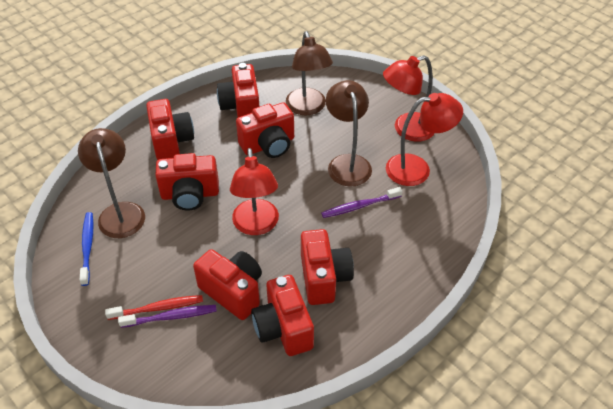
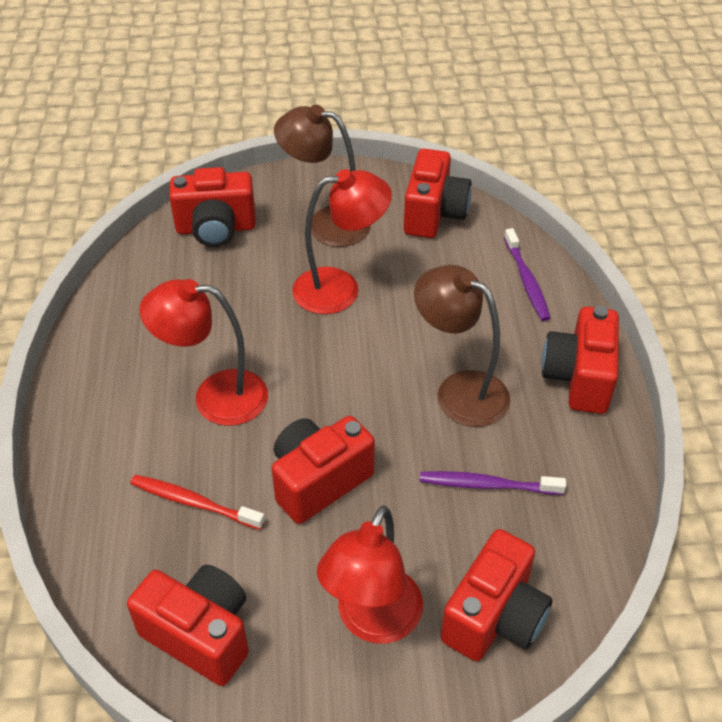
blue toothbrush: [80,212,93,286] = 1 -> none = 0
brown lamp: [78,128,145,238] [286,31,333,115] [326,80,372,187] = 3 -> [274,105,371,247] [414,265,510,427] = 2
red camera: [146,99,194,160] [155,153,219,211] [193,249,262,320] [217,63,260,117] [236,102,294,158] [251,275,314,356] [301,229,354,305] = 7 -> [127,565,249,686] [169,167,256,247] [272,416,375,524] [404,149,472,238] [441,529,552,661] [541,306,619,414] = 6

